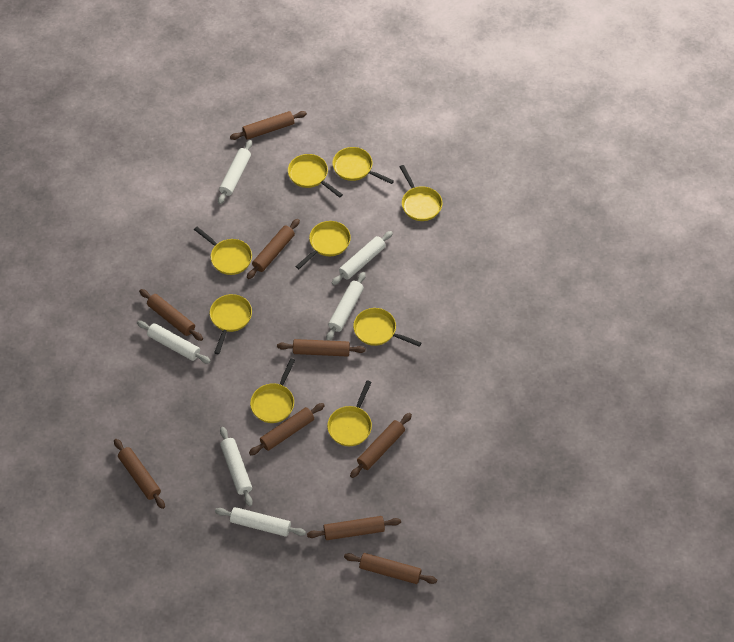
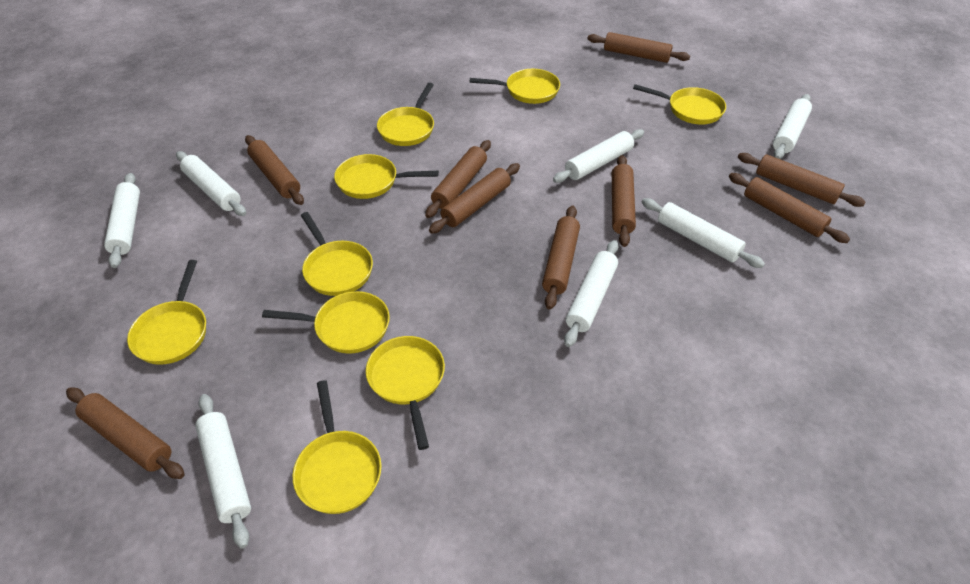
white rolling pin: [137,321,211,363] [215,507,306,537] [218,140,252,204] [220,427,253,507] [326,272,366,341] [332,231,393,285] = 6 -> [104,173,140,268] [176,151,246,216] [195,394,251,549] [553,129,644,183] [564,240,619,347] [642,198,765,268] [773,94,812,159] = 7

